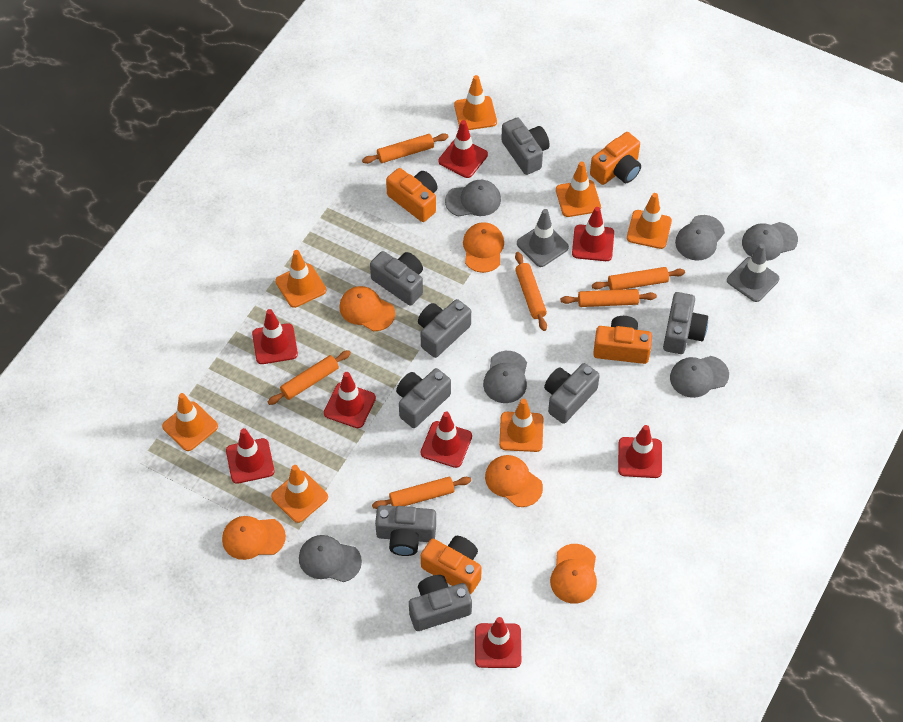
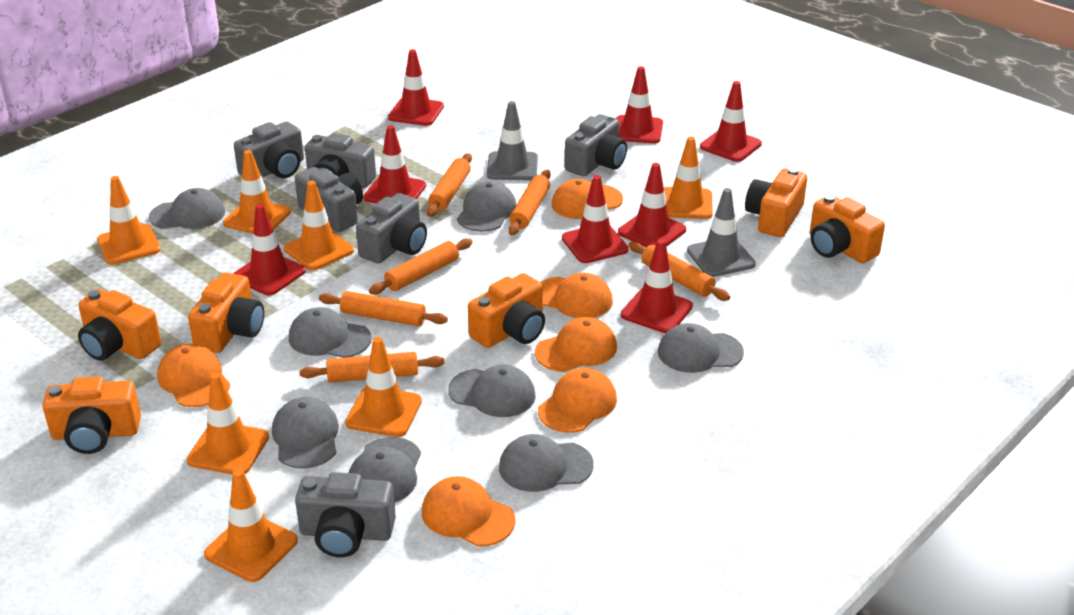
grey camera: [370,251,423,305] [375,505,436,556] [396,368,451,428] [409,575,472,631] [418,299,471,358] [501,117,550,175] [544,363,600,424] [663,292,708,354] = 8 -> [234,122,304,178] [295,167,363,232] [295,472,396,557] [305,133,376,188] [356,193,427,264] [565,114,627,176] = 6
grey cap: [299,535,362,582] [445,180,501,217] [483,351,527,403] [670,356,729,398] [675,215,725,260] [742,222,798,261] = 6 -> [149,188,225,229] [272,397,339,469] [289,307,371,358] [349,437,421,503] [448,365,536,417] [457,181,516,232] [499,434,594,492] [658,323,744,373] = 8
orange camera: [386,168,438,222] [421,536,482,594] [590,132,641,185] [593,316,652,364] = 4 -> [42,376,141,454] [78,289,161,361] [188,273,264,353] [468,273,545,348] [745,168,807,237] [810,194,885,263] = 6
orange cap: [222,516,286,560] [339,286,395,331] [463,222,504,273] [485,455,543,507] [550,544,597,604] = 5 -> [157,344,230,407] [422,476,516,547] [535,317,617,372] [538,368,617,433] [540,273,613,318] [552,179,623,219] = 6

